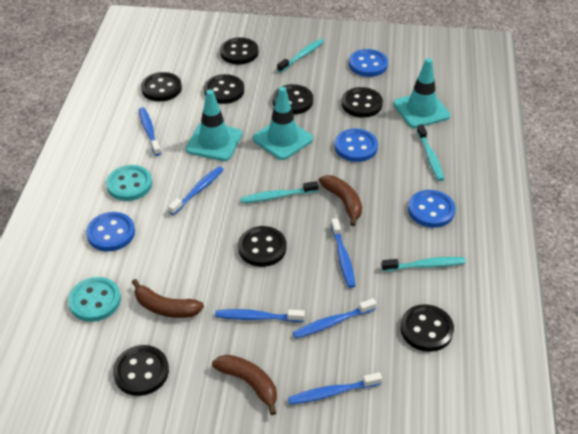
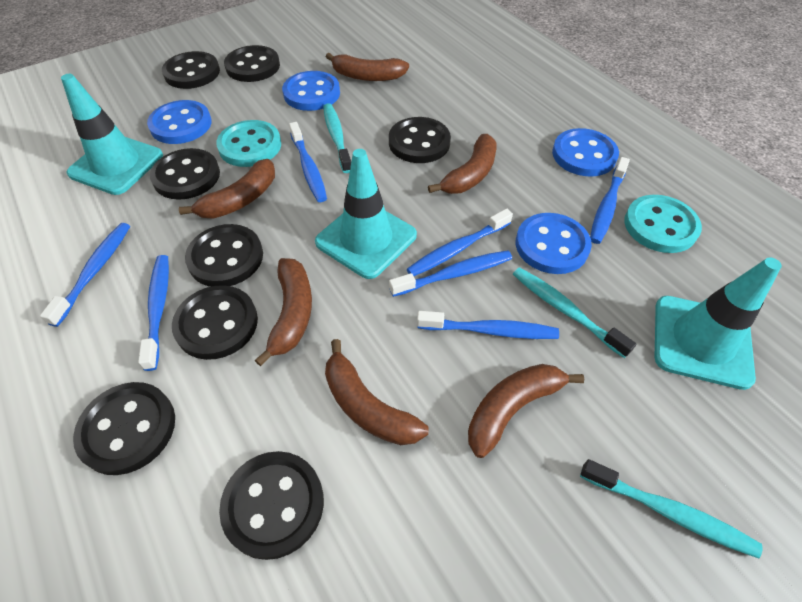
blue toothbrush: [139,107,161,156] [168,166,224,215] [215,309,305,322] [288,372,382,405] [293,298,377,339] [331,218,355,288] = 6 -> [40,223,130,327] [138,255,169,371] [289,122,327,202] [389,250,512,297] [407,209,513,276] [417,311,559,339] [590,157,630,244] = 7
brown banana: [132,279,204,318] [212,355,277,415] [318,175,362,226] = 3 -> [179,159,275,219] [255,258,312,367] [325,339,428,445] [326,53,409,81] [428,134,497,194] [468,364,584,458] = 6
turquoise toothbrush: [241,181,319,203] [277,39,324,72] [381,257,466,271] [417,124,444,181] = 4 -> [323,103,351,173] [513,267,636,358] [580,459,763,558] = 3

